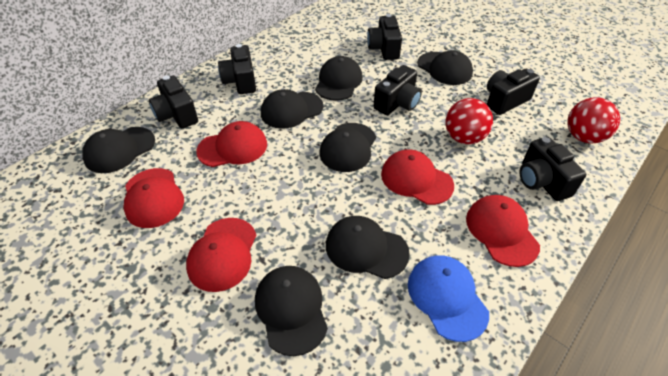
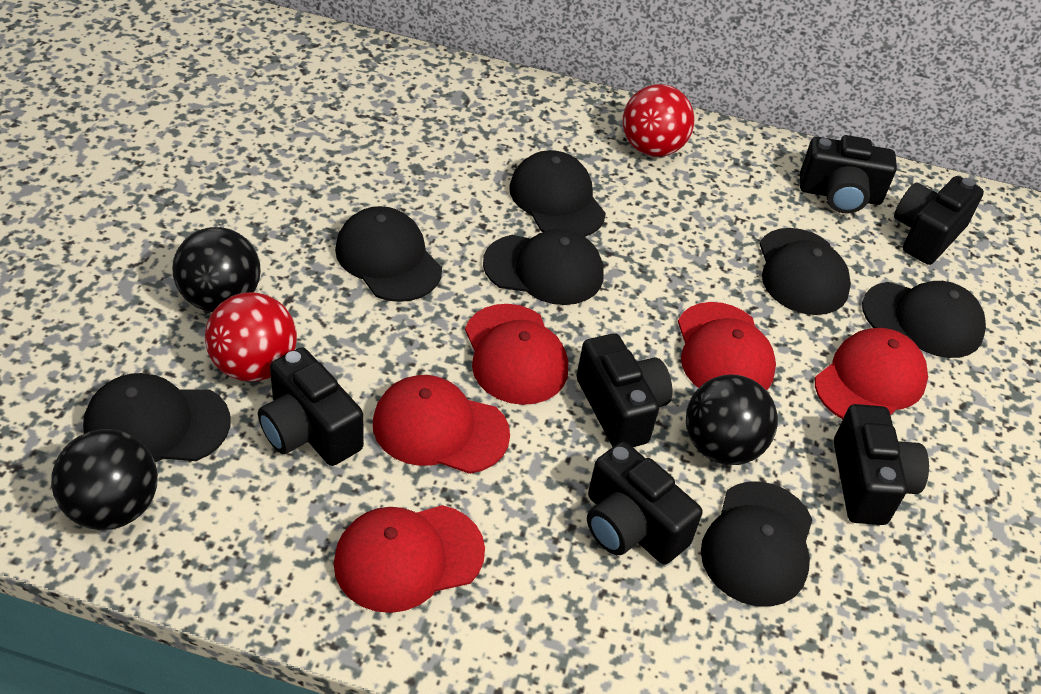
black ball: none = 0 -> [51,429,158,530] [172,227,261,312] [686,375,778,465] = 3
blue cap: [408,255,489,342] = 1 -> none = 0

